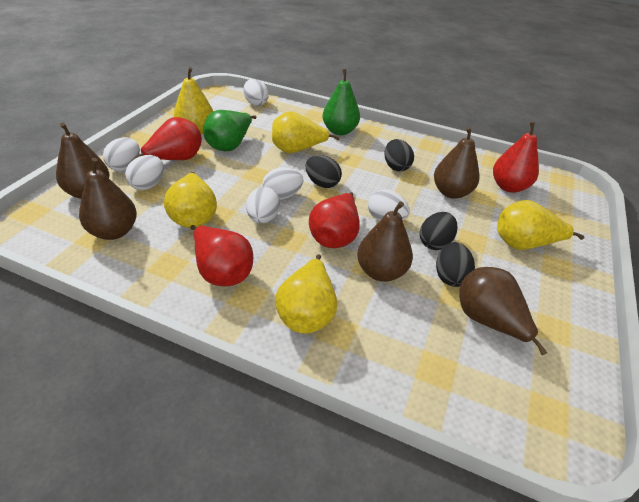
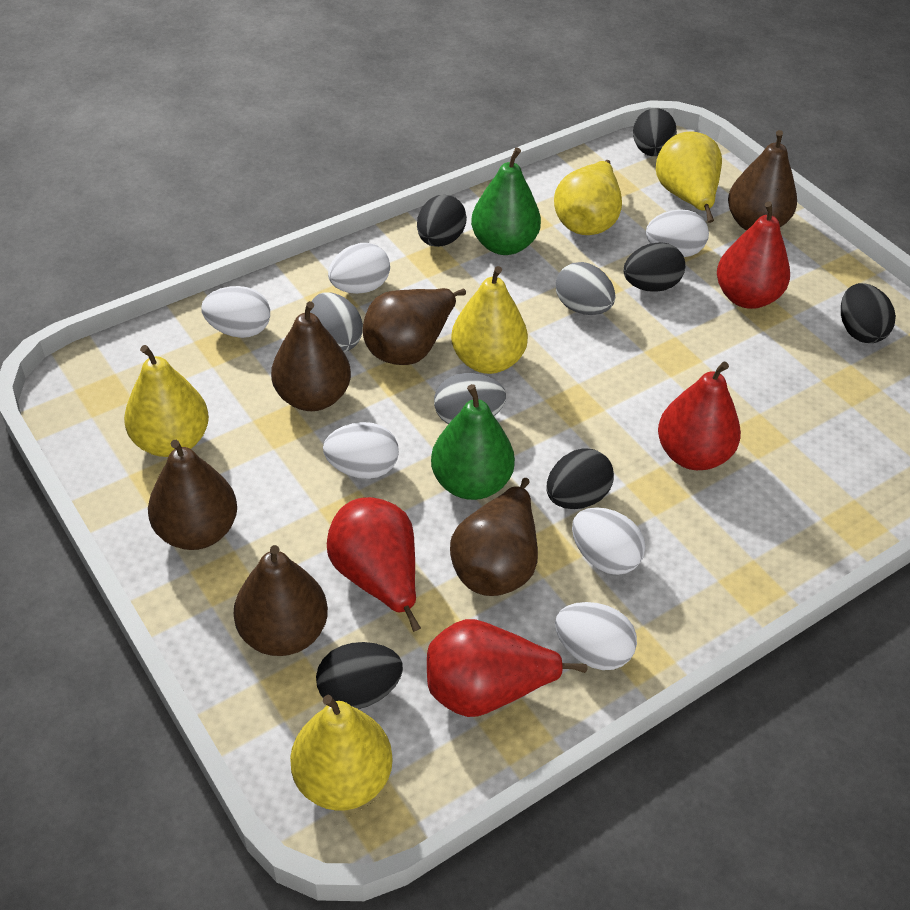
black egg: [306,155,342,188] [384,139,414,172] [420,212,458,250] [436,242,475,287] = 4 -> [316,642,403,709] [417,195,467,247] [546,449,614,509] [623,242,685,292] [633,108,677,156] [841,283,896,343] = 6
brown pear: [56,122,110,199] [79,158,137,240] [357,201,413,282] [434,127,479,199] [459,267,547,355] = 5 -> [148,440,237,550] [234,545,328,656] [271,301,351,411] [363,288,466,365] [450,478,538,596] [728,130,797,231] = 6
grey egg: none = 0 -> [310,292,363,352] [434,373,506,424] [556,262,615,315] = 3

